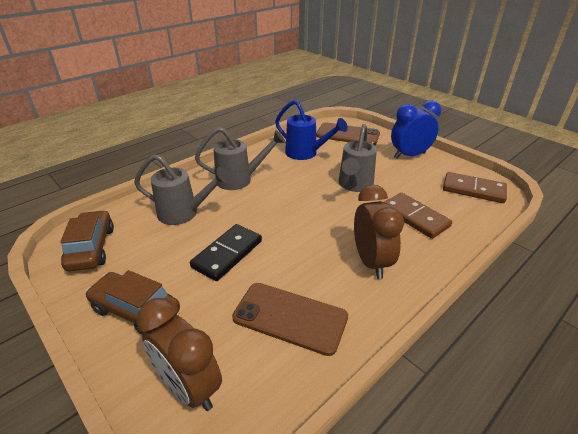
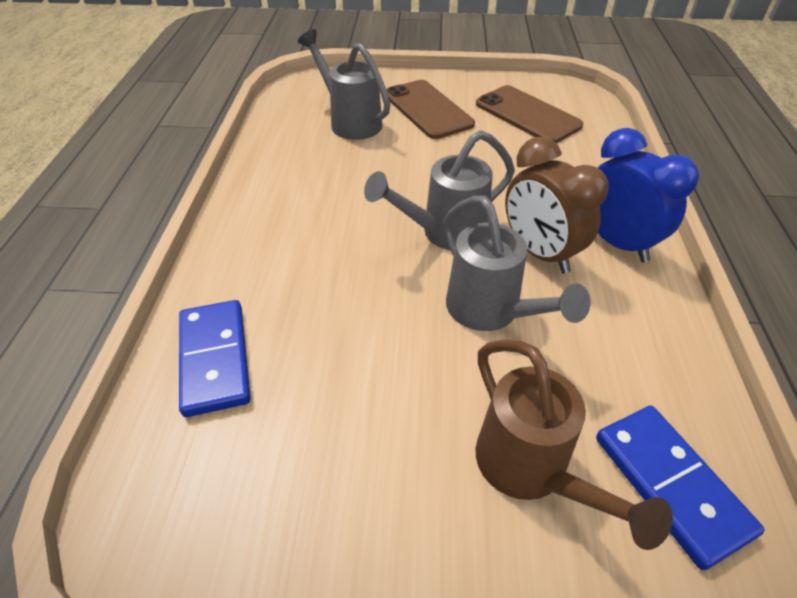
black domino: [190,224,262,281] = 1 -> none = 0
blue domino: none = 0 -> [179,300,251,417] [596,405,765,570] = 2
blue watering can: [275,100,348,160] = 1 -> none = 0
brown car: [60,210,114,271] [85,270,180,335] = 2 -> none = 0
brown clock: [136,298,222,411] [354,185,404,279] = 2 -> [505,137,609,274] = 1
brown domino: [384,193,452,239] [443,172,507,203] = 2 -> none = 0
brown watering can: none = 0 -> [476,340,673,550] = 1

